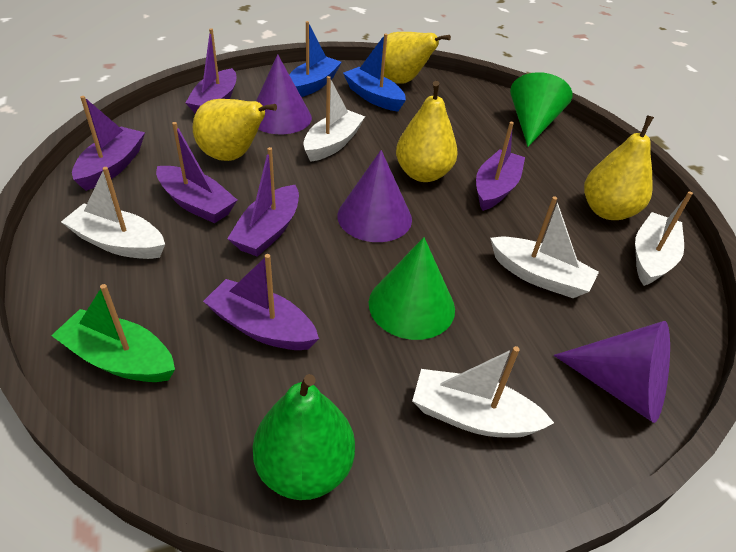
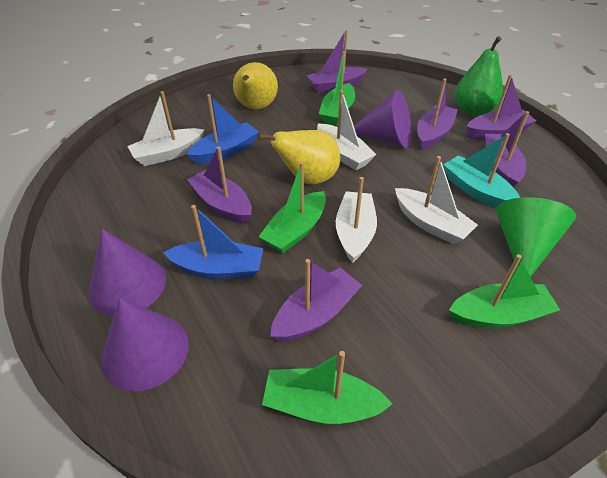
green boat: [51,284,175,382] = 1 -> [259,162,326,253] [262,351,392,424] [319,51,355,126] [449,254,560,328] = 4
green cone: [369,237,455,340] [510,72,573,147] = 2 -> [496,197,576,277] = 1
turquoise boat: none = 0 -> [443,133,520,208] = 1
white boat: [61,167,165,259] [303,76,365,162] [412,346,554,438] [490,196,599,298] [635,191,693,286] = 5 -> [127,91,204,166] [317,90,377,170] [336,177,377,263] [395,156,478,245] = 4
yellow pear: [193,99,277,161] [384,32,451,84] [396,81,458,182] [584,115,654,220] = 4 -> [233,62,278,109] [258,130,340,184] = 2

